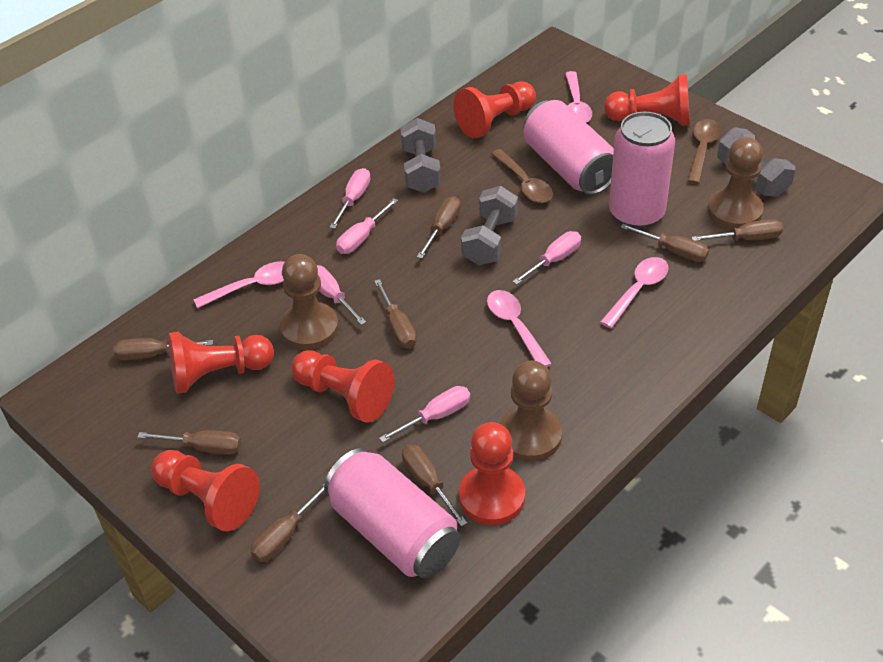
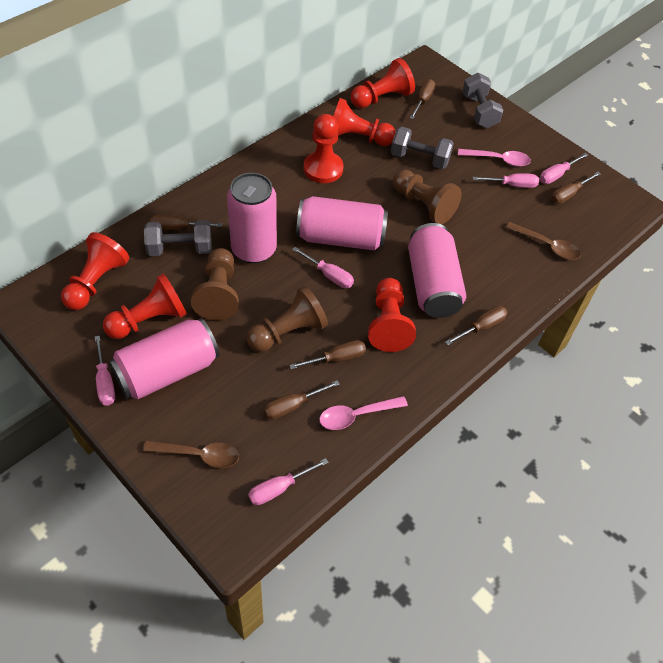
brown screwdriver: [114,338,213,360] [137,430,241,455] [251,484,325,562] [374,279,417,348] [402,445,467,527] [417,196,461,259] [620,224,709,262] [691,219,783,241] = 8 -> [150,215,222,230] [264,380,340,420] [289,340,366,369] [410,79,435,119] [445,306,508,345] [551,172,601,204] = 6
pink can: [324,448,460,578] [523,100,614,195] [609,112,675,229] = 3 -> [109,318,220,400] [227,173,277,263] [296,196,388,251] [408,223,466,318] = 4
pink spoon: [193,261,285,308] [487,290,552,367] [565,71,592,123] [600,257,669,328] = 4 -> [319,396,408,430] [458,149,531,167] = 2

